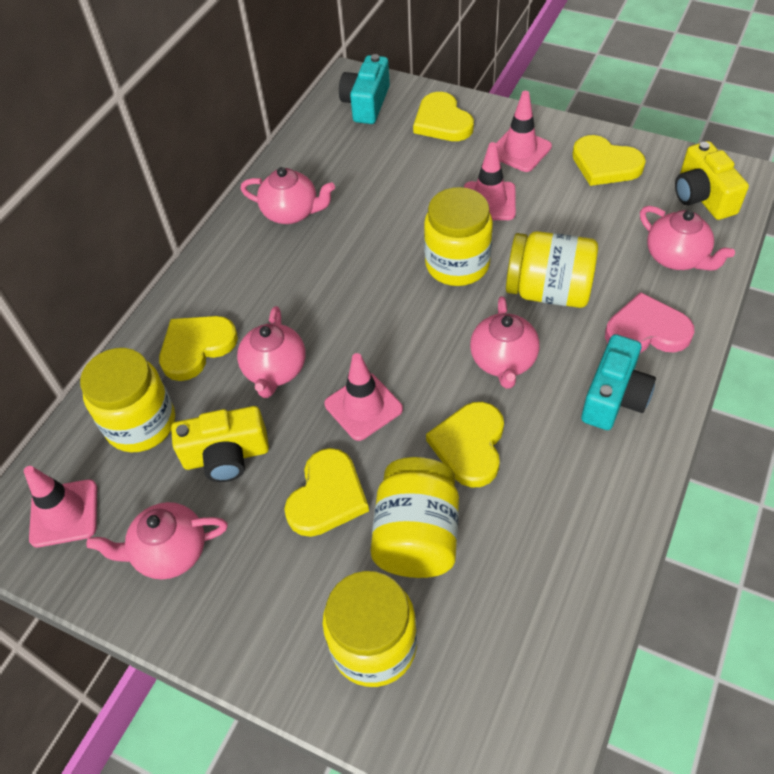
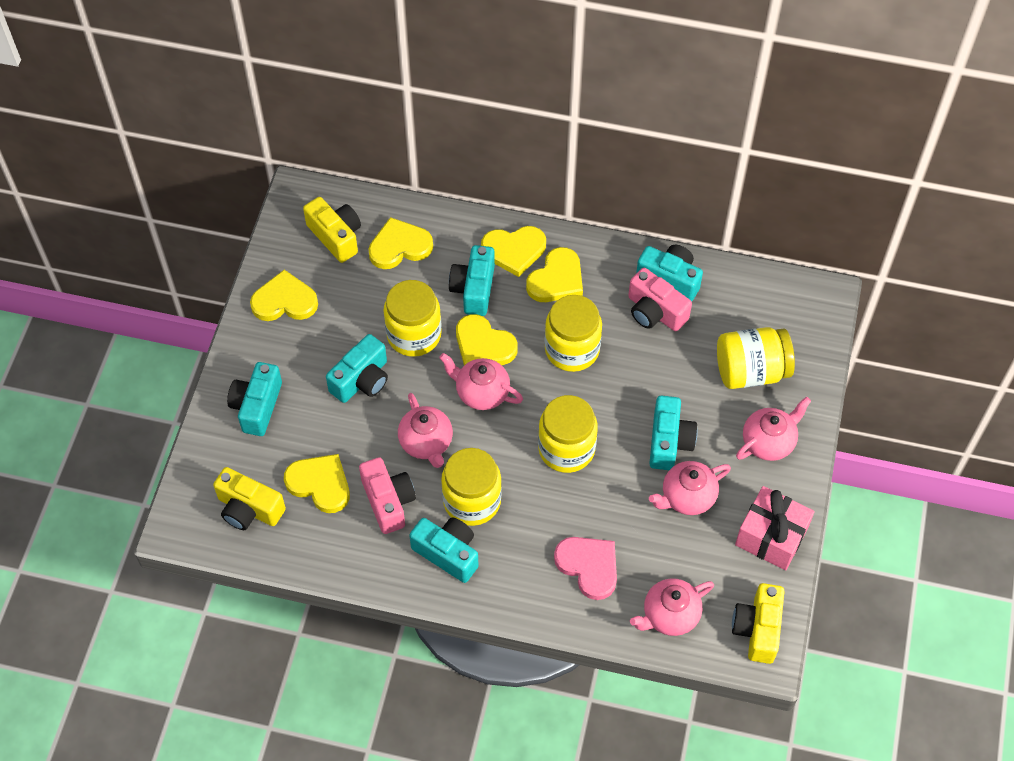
pink camera: none = 0 -> [359,457,416,534] [628,268,692,331] = 2
pink gift: none = 0 -> [735,486,815,570] = 1
pink traffic cone: [24,466,97,547] [325,353,403,441] [464,142,516,220] [496,91,552,172] = 4 -> none = 0
turquoise camera: [339,54,390,124] [581,334,656,430] = 2 -> [227,362,282,436] [326,334,388,403] [409,518,479,583] [449,245,495,316] [636,245,703,301] [649,395,698,470] = 6
yellow camera: [171,406,269,482] [675,141,749,220] = 2 -> [213,467,286,530] [303,197,361,263] [732,583,785,664] = 3
yellow heart: [159,316,238,381] [284,448,369,537] [413,92,474,141] [426,402,504,488] [572,135,646,186] = 5 -> [250,270,318,321] [284,454,350,513] [369,217,433,269] [456,314,518,365] [481,226,546,277] [526,247,583,302] = 6

